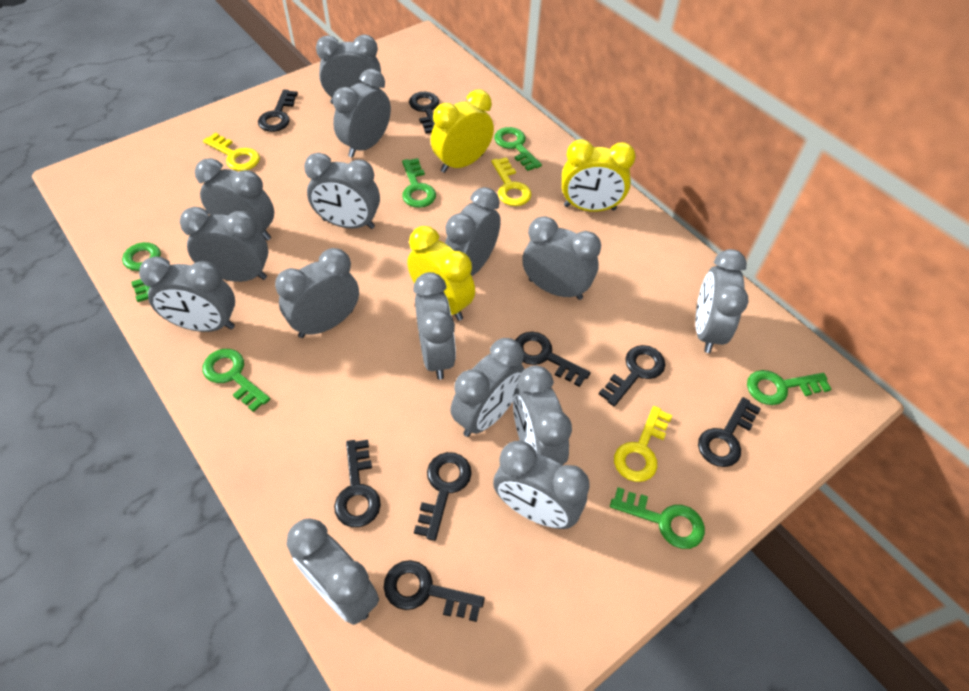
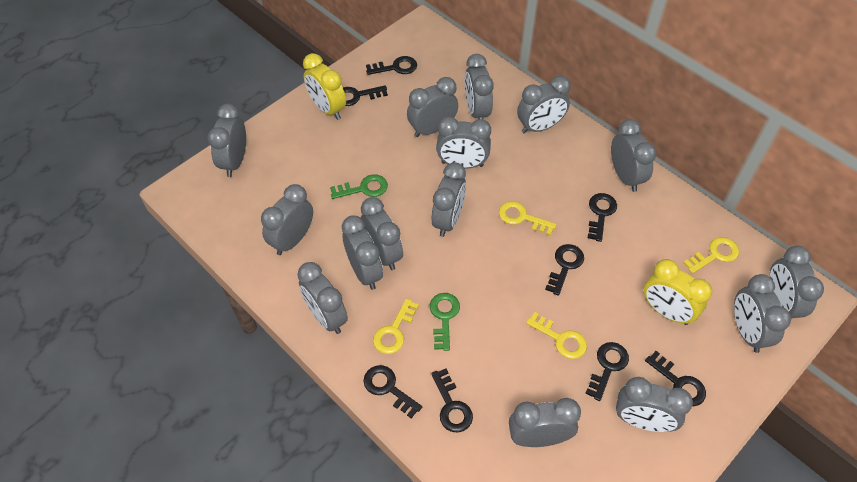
green key: [122,242,161,302] [202,349,270,412] [402,158,436,208] [494,127,542,171] [610,487,705,549] [747,370,832,405] = 6 -> [330,174,388,199] [430,293,460,351] = 2
yellow clock: [407,226,475,321] [431,90,494,173] [562,139,636,212] = 3 -> [303,53,346,120] [644,259,712,325] = 2
yellow key: [203,133,260,171] [491,157,531,206] [614,406,672,482] = 3 -> [373,298,419,354] [499,201,557,236] [526,312,587,359] [683,237,739,274] = 4

